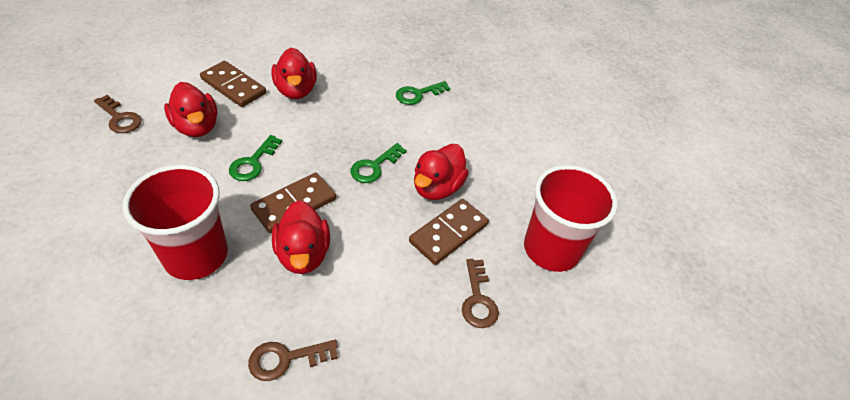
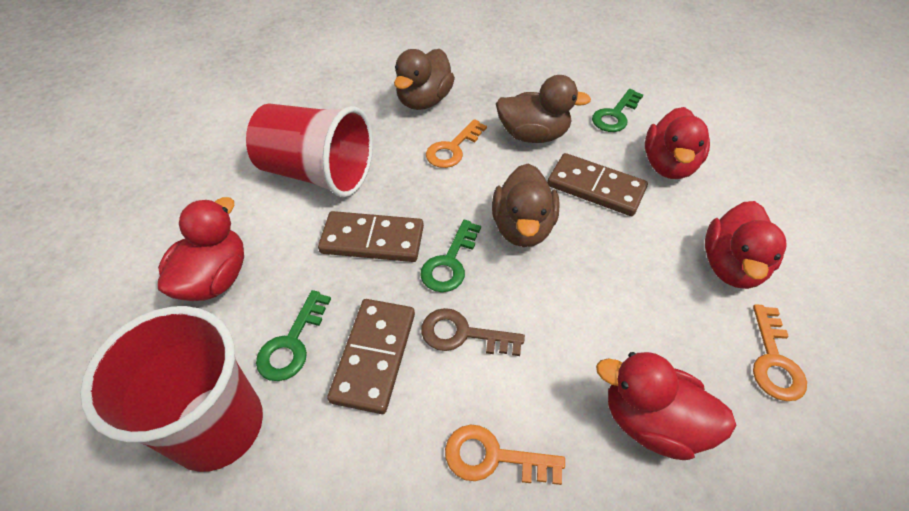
brown duck: none = 0 -> [394,49,455,110] [492,163,560,247] [496,75,591,143] = 3
brown key: [94,95,142,133] [248,340,338,381] [462,259,499,328] = 3 -> [421,308,525,356] = 1
orange key: none = 0 -> [426,119,487,168] [445,425,565,485] [753,304,807,401] = 3

